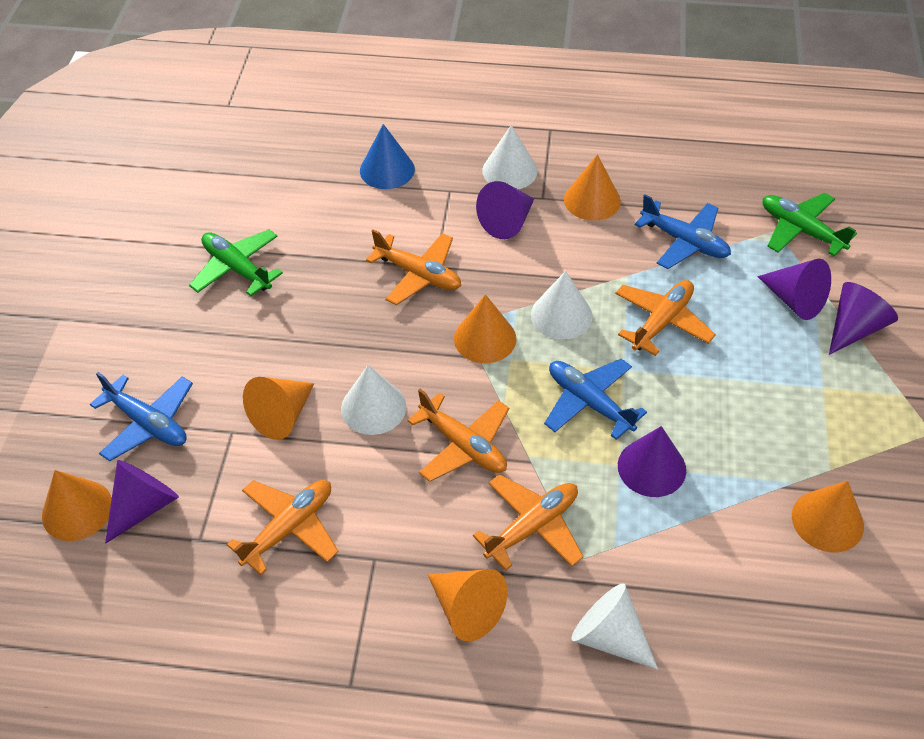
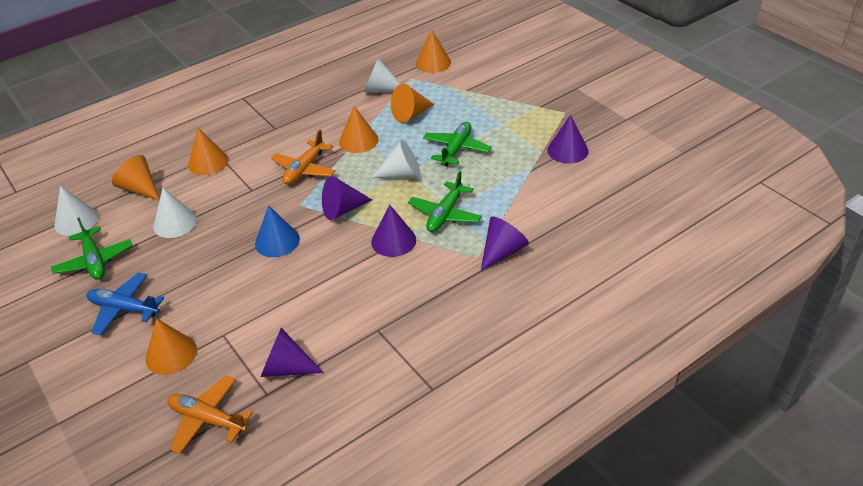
blue plane: [90,372,193,462] [544,359,647,440] [635,195,731,269] = 3 -> [87,272,164,335] = 1
green plane: [189,229,283,296] [763,193,857,256] = 2 -> [51,218,133,280] [408,171,482,232] [423,122,492,166] = 3
orange plane: [227,480,339,575] [366,229,461,305] [407,389,509,482] [473,474,584,570] [615,280,716,356] = 5 -> [167,375,253,454] [271,130,336,185] = 2

